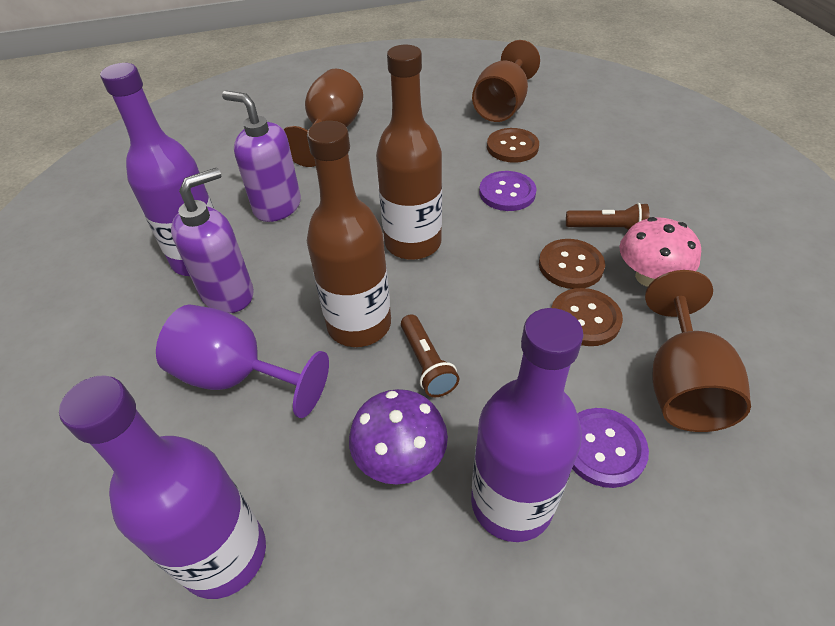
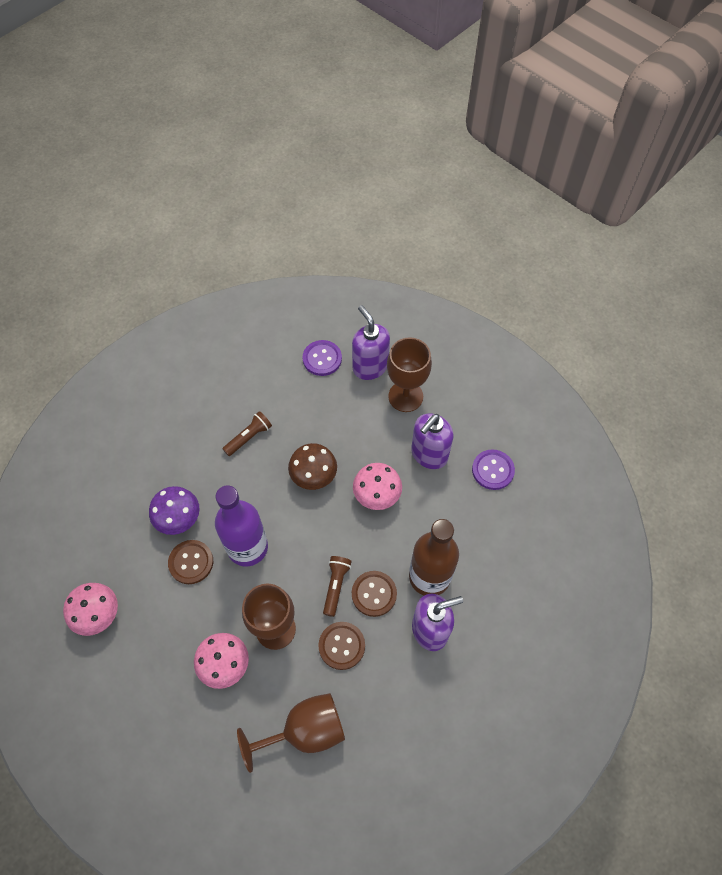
brown bottle: [307,121,391,347] [376,45,442,260] = 2 -> [409,519,459,596] = 1
brown mushroom: none = 0 -> [288,443,337,490] = 1
pink mushroom: [619,217,701,287] = 1 -> [63,583,118,636] [194,633,249,689] [353,463,402,510] = 3
purple bottle: [59,376,266,599] [100,63,214,276] [471,308,584,542] = 3 -> [215,485,268,566] = 1
purple goblet: [156,304,329,418] = 1 -> none = 0
purple soap dispenser: [171,168,254,313] [222,91,301,222] = 2 -> [352,305,390,380] [411,414,454,469] [412,594,463,651] = 3

